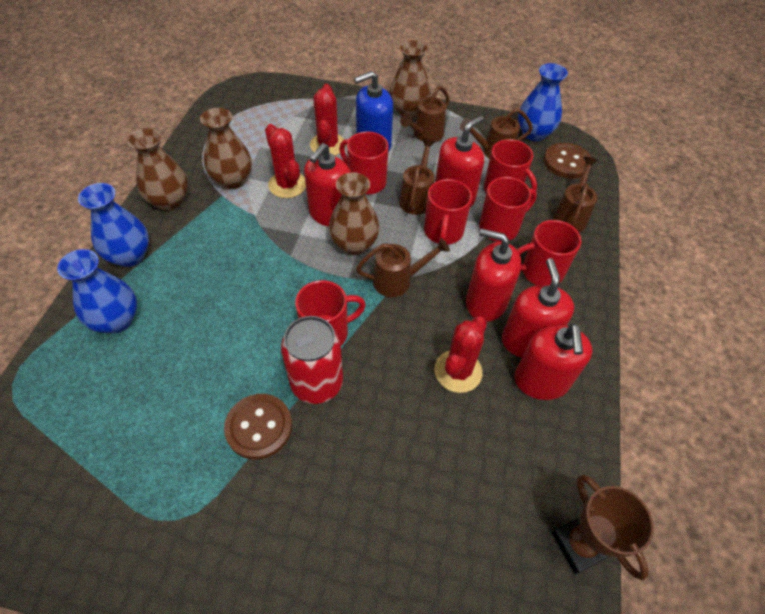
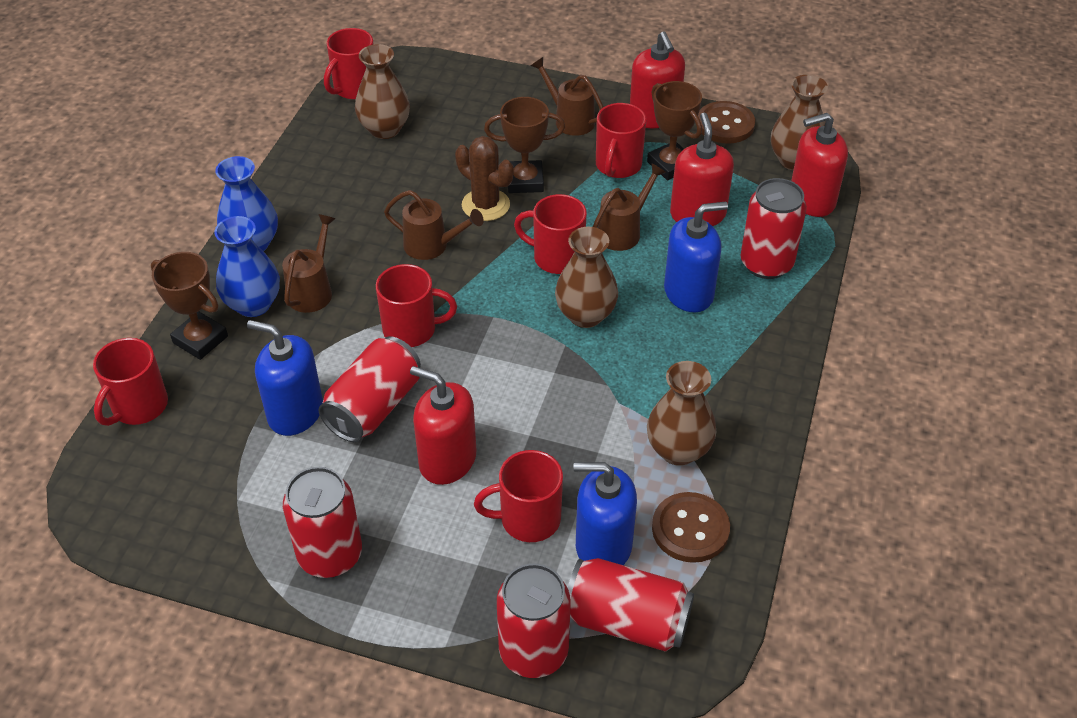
blue soap dispenser: [354,71,393,152] = 1 -> [247,320,323,436] [574,462,637,565] [664,202,728,312] = 3
blue vase: [57,249,137,333] [78,183,149,267] [518,63,568,141] = 3 -> [214,216,280,317] [215,156,278,251] = 2
brown cactus: none = 0 -> [455,136,514,221] = 1
brown trophy: [552,475,654,580] = 1 -> [151,252,228,360] [484,97,565,193] [647,81,702,180] = 3
brown watering can: [356,238,450,297] [399,139,435,215] [400,86,450,142] [460,108,533,159] [553,157,598,233] = 5 -> [282,214,335,313] [384,190,484,260] [531,57,603,136] [593,164,666,251] = 4
red cactus: [265,124,306,198] [310,84,346,156] [434,317,487,393] = 3 -> none = 0
red can: [281,316,343,404] = 1 -> [283,467,362,578] [318,336,421,442] [497,563,571,678] [568,558,694,652] [741,178,807,279] = 5
red soap dispenser: [304,143,351,227] [435,116,484,207] [466,228,522,322] [502,258,574,358] [514,323,592,400] = 5 -> [410,366,476,485] [630,32,685,128] [670,113,734,226] [791,113,848,217] = 4

